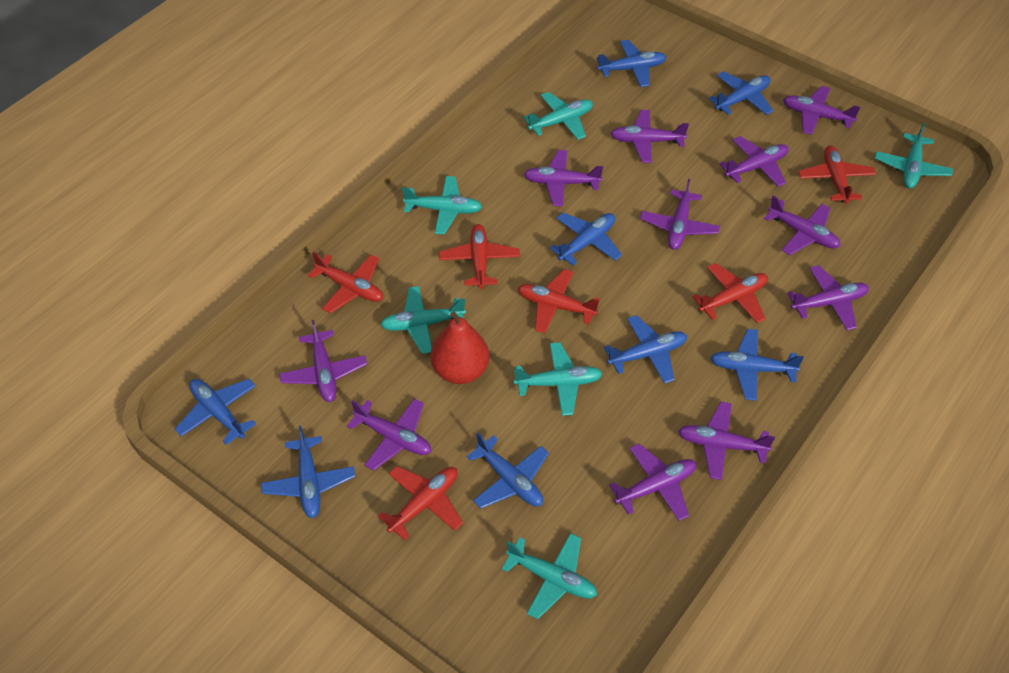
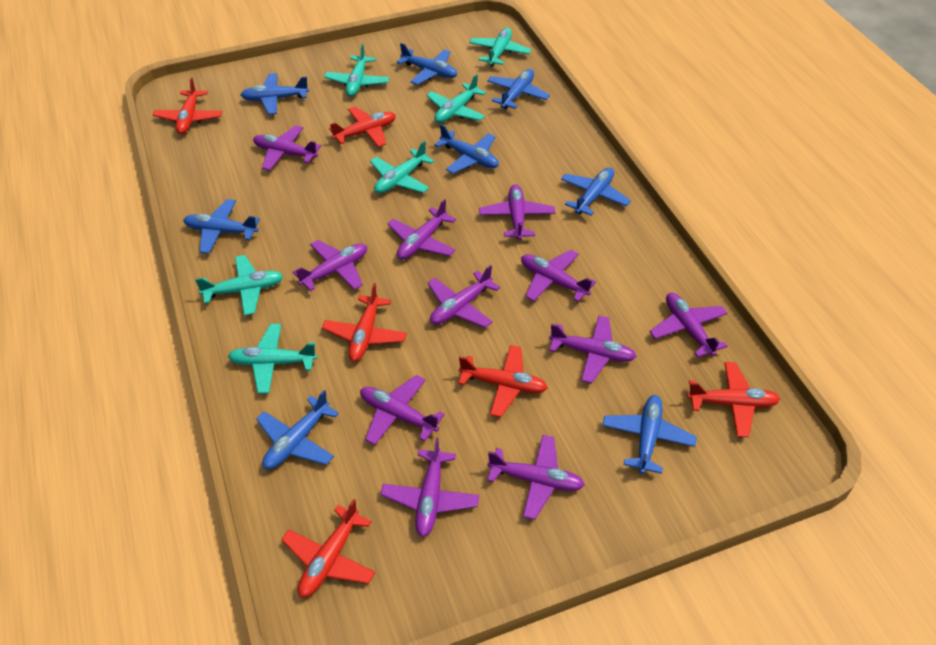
red pear: [431,311,489,384] = 1 -> none = 0

